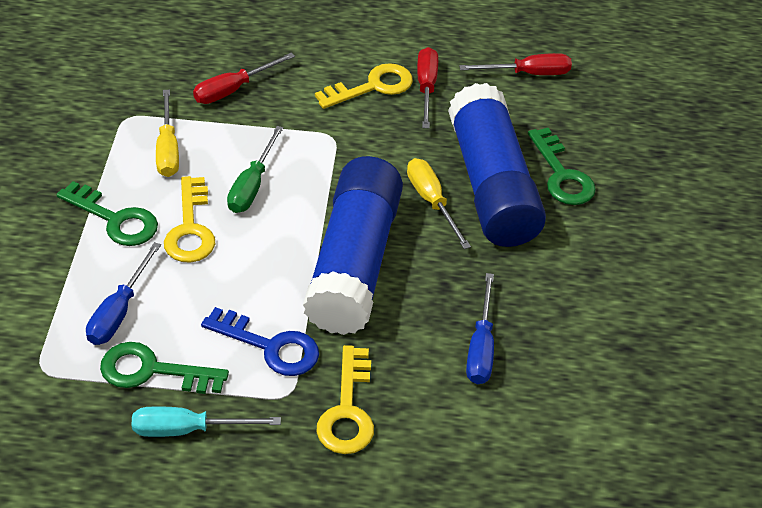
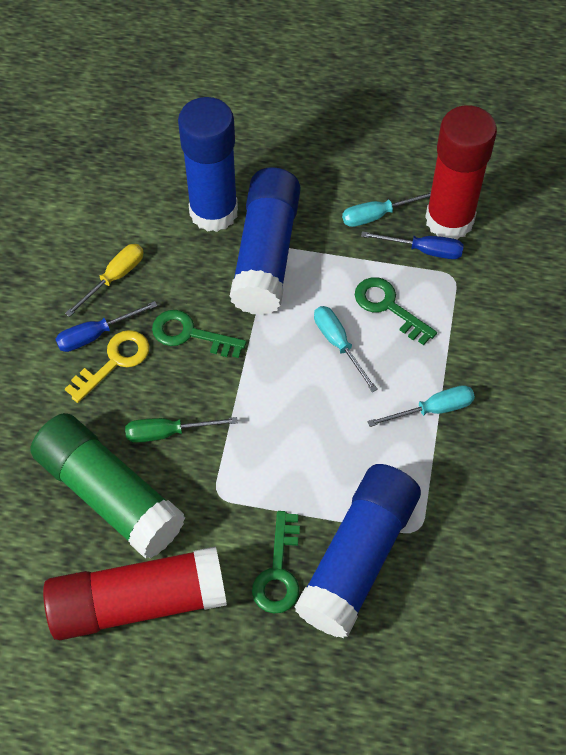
blue glue stick: [303,156,403,335] [448,83,546,247] = 2 -> [178,97,238,232] [230,167,300,315] [295,464,421,638] = 3
blue key: [201,307,319,376] = 1 -> none = 0
green glue stick: none = 0 -> [30,413,185,559] = 1
red glue stick: none = 0 -> [43,546,227,640] [425,105,497,239] = 2
red screwdriver: [193,53,295,104] [417,47,438,128] [459,53,572,75] = 3 -> none = 0
turquoise screwdriver: [132,407,281,437] = 1 -> [314,306,378,392] [342,192,431,227] [367,385,475,427] = 3
yellow key: [164,176,215,263] [315,63,413,109] [316,345,374,454] = 3 -> [65,330,149,403] = 1
yellow screwdriver: [156,90,179,177] [407,158,471,249] = 2 -> [65,244,144,317] = 1

